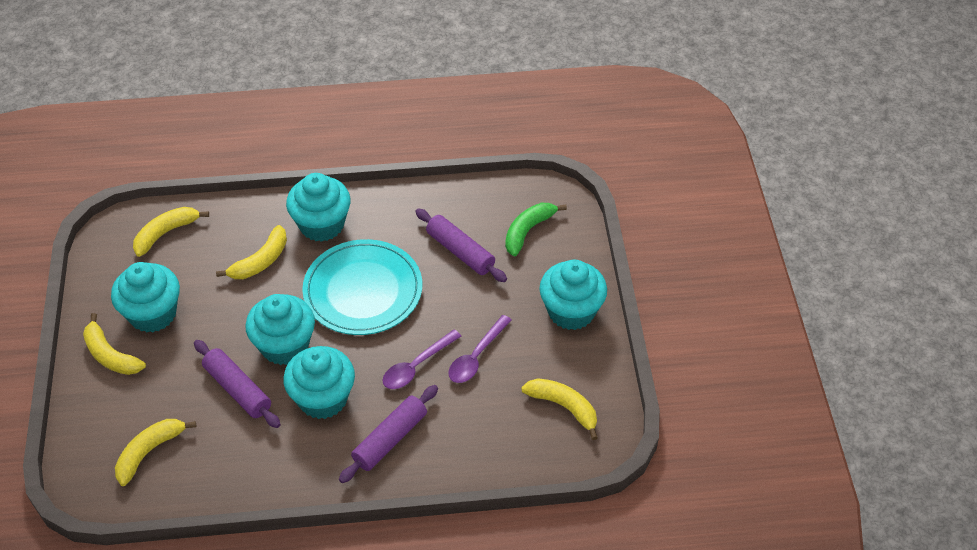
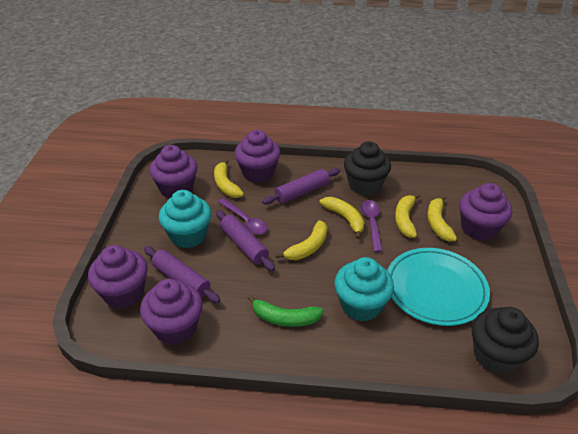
black cupcake: none = 0 -> [344,141,391,196] [472,307,539,375] = 2
purple cupcake: none = 0 -> [88,245,148,309] [140,279,203,345] [149,145,198,199] [235,130,281,183] [459,183,512,241] = 5
turquoise cupcake: [111,262,180,333] [245,294,315,365] [283,346,355,419] [286,173,351,242] [539,260,607,330] = 5 -> [159,190,211,248] [334,257,394,321] = 2

